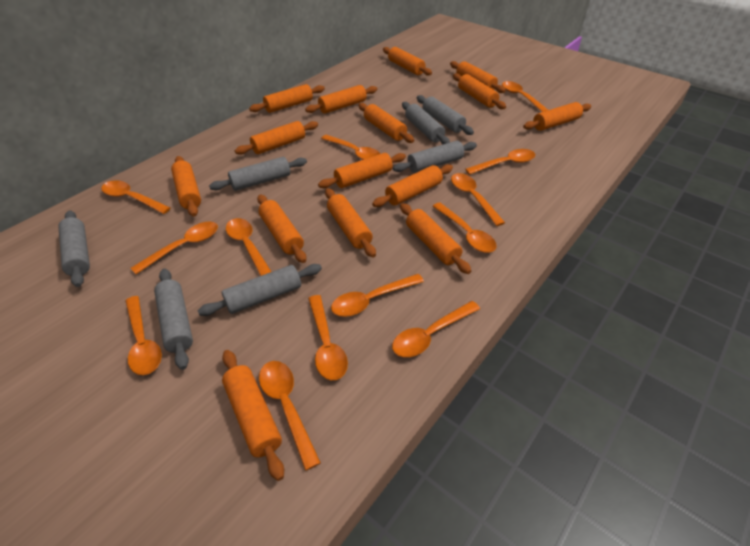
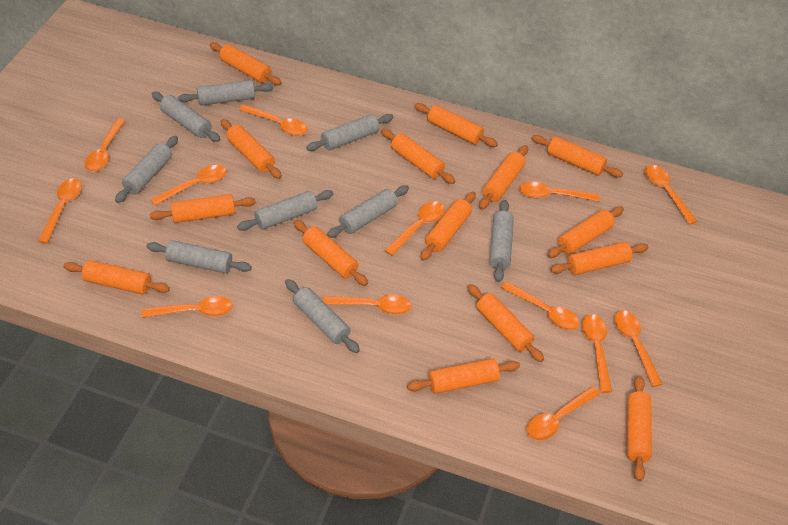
grey rolling pin: [58,210,90,287] [154,268,193,370] [197,264,322,316] [209,157,307,191] [393,141,477,173] [402,102,450,144] [417,95,474,135] = 7 -> [115,136,178,203] [147,240,252,274] [152,91,221,142] [178,80,274,106] [237,190,333,231] [285,279,360,353] [306,114,393,151] [327,185,409,238] [490,200,514,282] = 9

